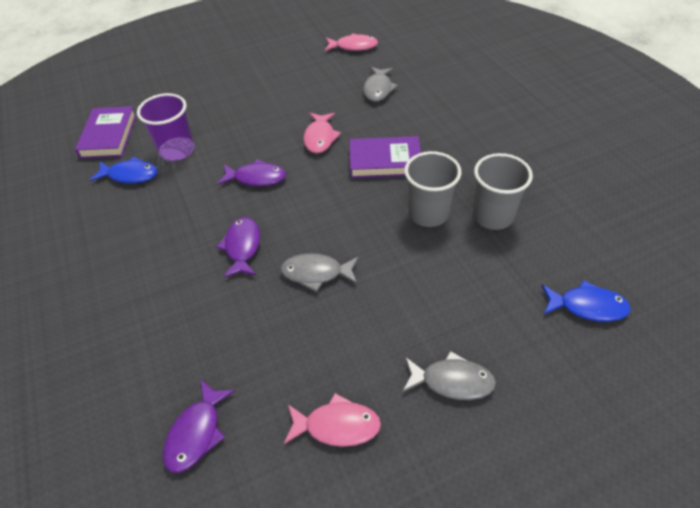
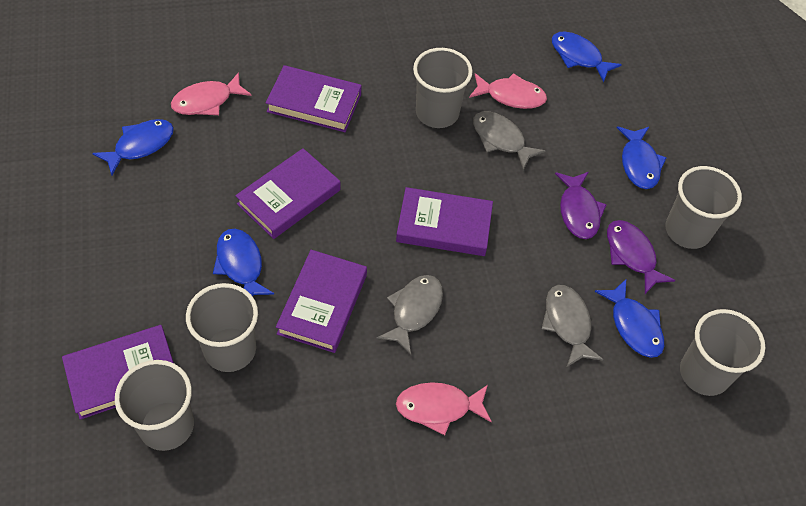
blue fish: [89,157,158,184] [542,280,631,322] = 2 -> [92,119,174,176] [213,229,274,296] [552,32,622,83] [595,279,664,358] [617,126,667,189] = 5
grey cup: [404,151,461,227] [473,153,533,230] = 2 -> [115,360,194,451] [186,283,258,372] [413,48,473,128] [666,166,742,249] [680,309,765,396] = 5
purple book: [75,106,136,159] [350,136,421,178] = 2 -> [62,325,174,420] [235,148,340,239] [266,65,362,132] [276,250,367,353] [396,187,493,256] = 5
purple cup: [137,93,195,161] = 1 -> none = 0
purple fish: [163,380,235,473] [216,217,260,278] [217,159,286,187] = 3 -> [555,172,607,239] [607,220,675,294] = 2

